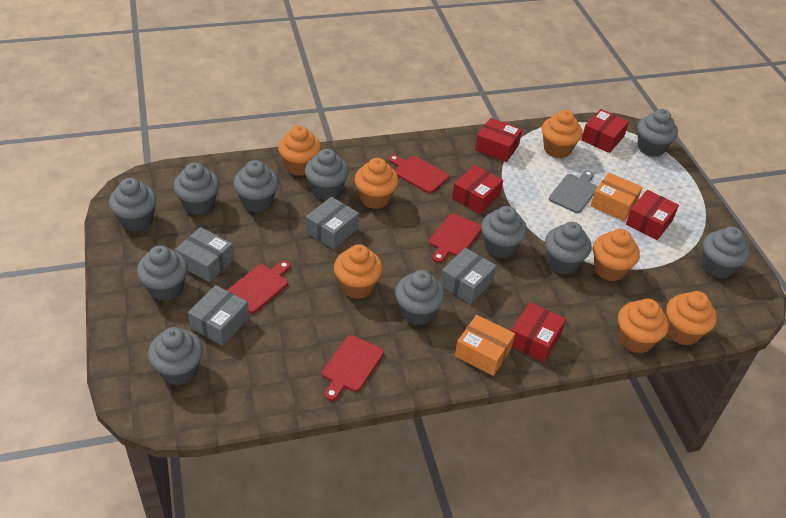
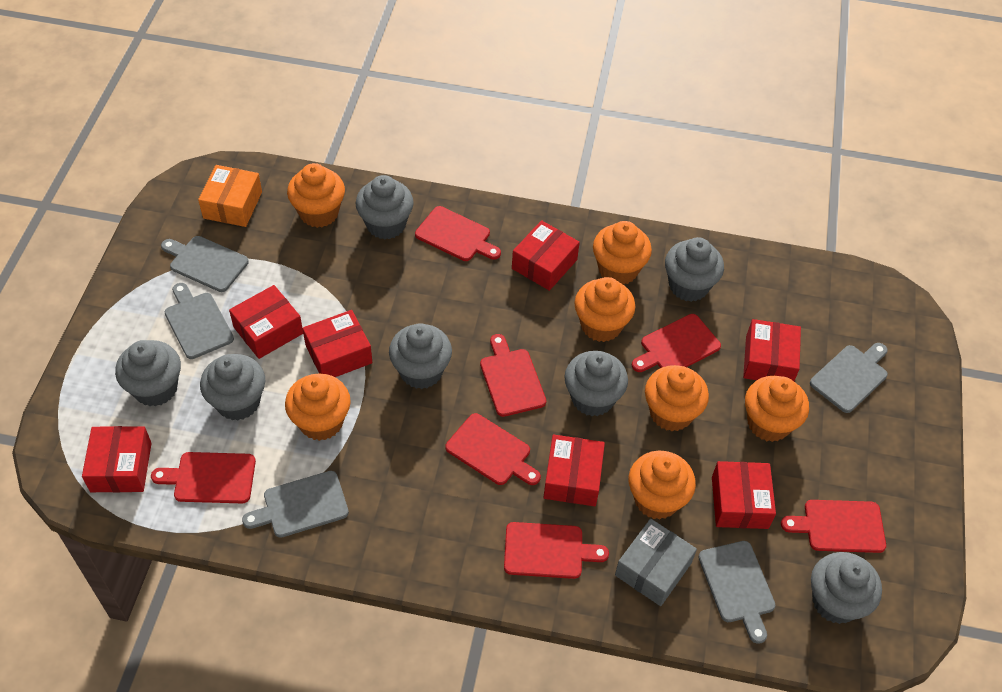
grey box: [175,227,234,282] [188,285,249,346] [306,197,359,249] [440,248,497,304] = 4 -> [615,519,697,606] = 1
grey cupcake: [109,178,157,231] [137,245,188,301] [148,327,203,385] [173,163,219,215] [233,160,279,212] [305,149,349,200] [395,270,445,325] [481,206,527,258] [545,222,592,274] [637,109,678,157] [702,227,750,279] = 11 -> [115,340,181,407] [200,354,265,421] [356,175,414,239] [389,323,452,389] [564,351,628,416] [665,237,724,302] [811,552,882,624] = 7
grey cutting board: [549,170,598,213] = 1 -> [161,236,249,292] [165,283,234,359] [242,471,349,538] [698,541,776,644] [810,343,888,413] = 5
orange box: [455,315,515,376] [591,173,643,221] = 2 -> [198,165,262,227] = 1
red box: [452,165,503,214] [475,118,522,162] [511,302,566,362] [581,109,629,153] [626,190,679,240] = 5 -> [82,426,152,493] [229,285,303,359] [302,310,373,377] [512,220,580,291] [543,434,605,506] [712,461,776,529] [743,319,801,381] = 7
red cutting board: [227,260,290,314] [322,335,384,401] [388,154,449,193] [429,213,482,263] = 4 -> [151,452,256,503] [415,206,501,261] [445,413,541,485] [480,334,546,417] [504,522,609,579] [632,314,721,372] [781,500,886,553] = 7

